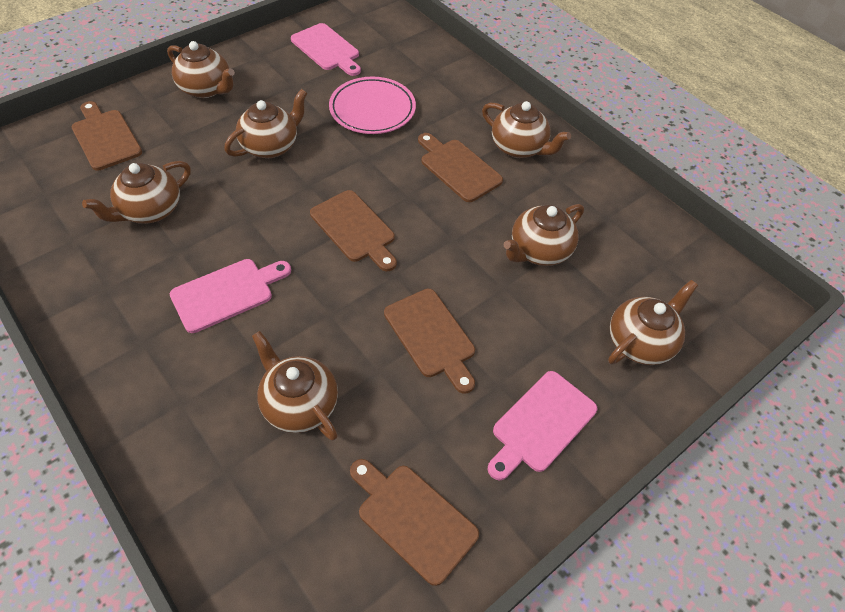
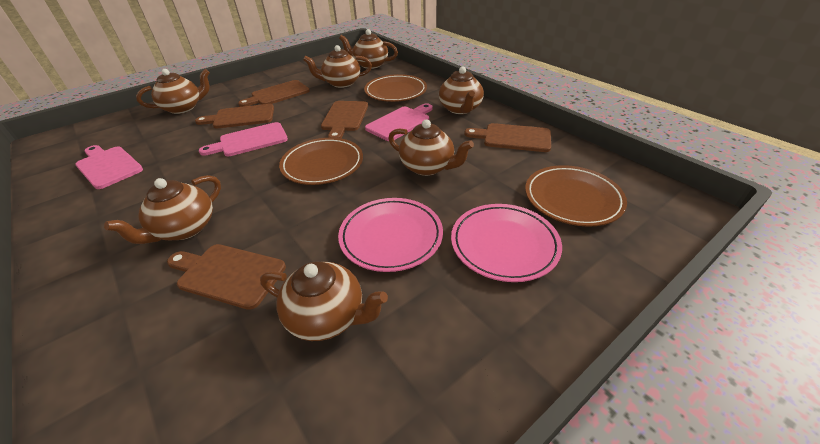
brown plate: none = 0 -> [279,138,363,185] [364,74,427,102] [525,165,627,227] = 3
pink plate: [329,77,416,134] = 1 -> [338,198,443,272] [451,204,562,282] = 2

